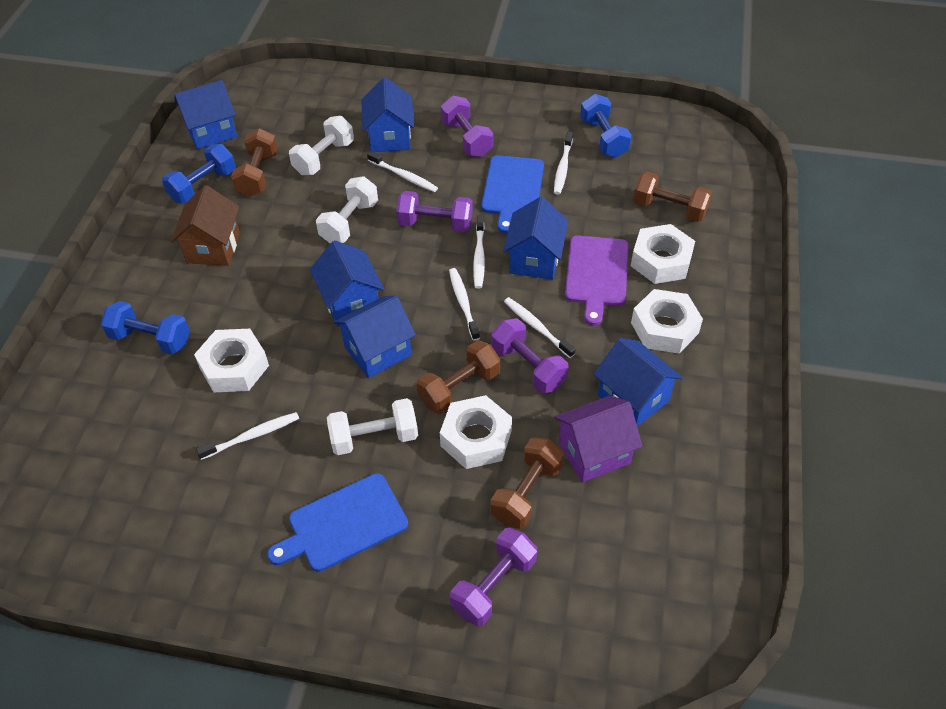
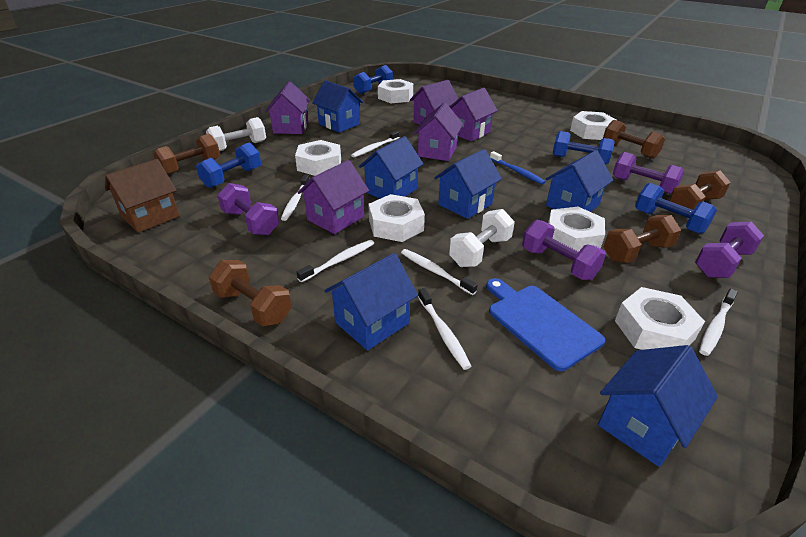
blue cutting board: [267,473,408,572] [481,155,544,233] = 2 -> [486,278,605,371] = 1
blue dumbbell: [101,301,190,354] [162,144,236,203] [580,94,632,158] = 3 -> [196,143,261,188] [353,65,393,94] [553,131,615,165] [635,183,717,234] = 4
blue toothbrush: none = 0 -> [490,151,546,185] = 1
brown dumbbell: [231,128,278,197] [417,340,500,414] [491,437,564,529] [633,171,712,222] = 4 -> [153,134,220,175] [209,260,292,327] [603,120,665,159] [604,215,681,263] [669,170,731,210] = 5
purple cutting board: [565,235,629,326] = 1 -> none = 0
purple house: [554,395,643,482] = 1 -> [265,81,310,134] [298,160,369,234] [410,80,458,125] [414,102,463,161] [450,88,498,141] = 5
white dumbbell: [289,116,354,175] [316,177,378,244] [327,398,418,455] = 3 -> [206,117,266,151] [449,209,515,267] = 2
white nut: [194,329,269,392] [440,395,512,469] [631,224,695,284] [631,289,703,354] = 4 -> [295,140,341,176] [368,194,425,242] [378,79,413,103] [548,207,605,252] [570,111,616,140] [615,287,705,350] = 6

